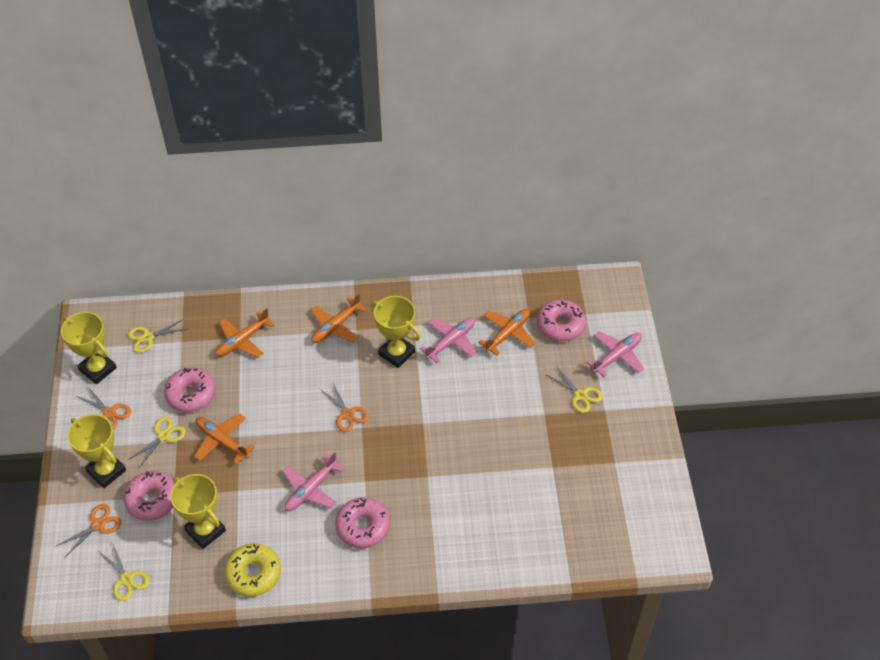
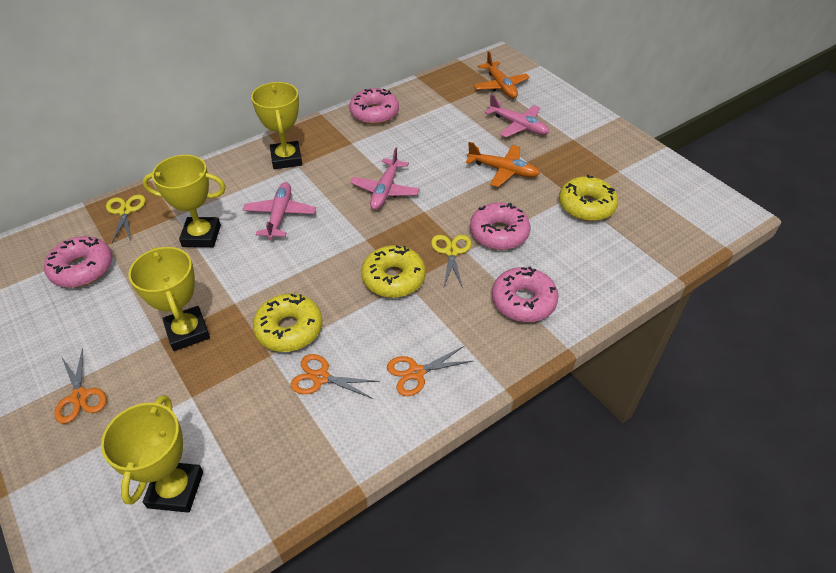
orange plane: [194,414,255,464] [215,308,275,358] [311,293,367,343] [478,309,535,356] = 4 -> [466,142,540,187] [474,51,530,98] = 2
yellow donut: [224,543,281,597] = 1 -> [253,293,322,352] [361,245,425,298] [559,175,618,221] = 3
yellow scissors: [98,542,149,601] [128,319,186,353] [128,416,186,468] [547,366,603,413] = 4 -> [106,195,146,244] [431,235,471,289] = 2

